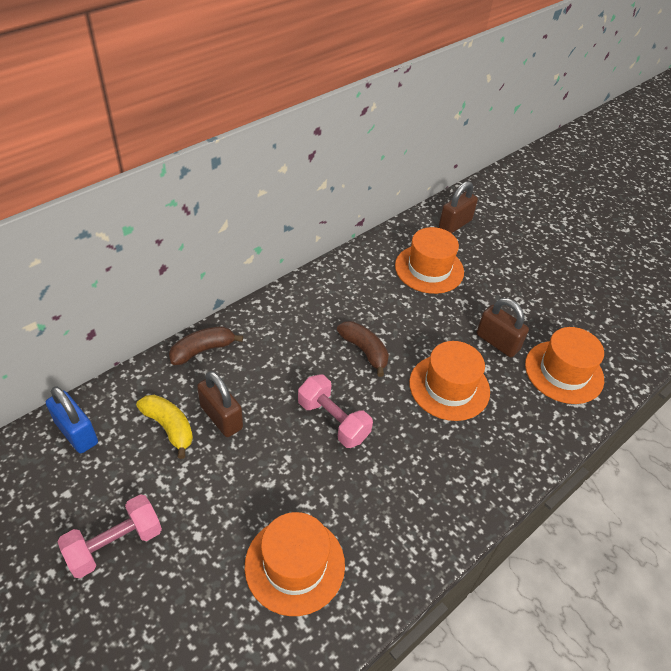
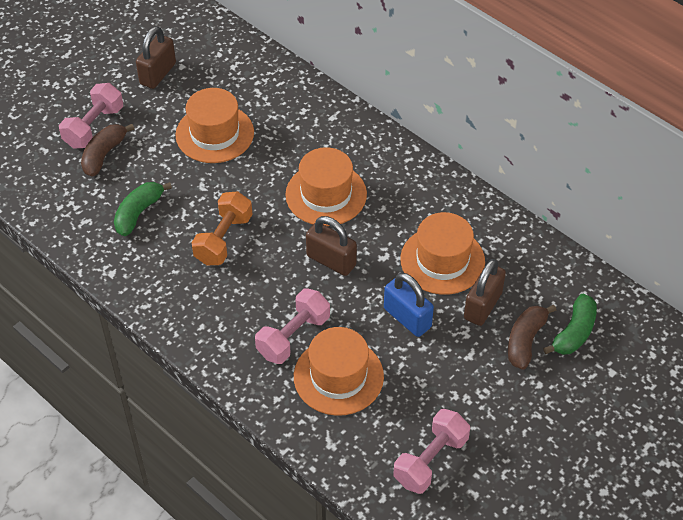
green banana: none = 0 -> [114,182,172,236] [543,294,597,355] = 2
orange dumbbell: none = 0 -> [191,191,253,265] = 1
pink dumbbell: [57,494,162,578] [298,374,373,448] = 2 -> [59,83,123,149] [255,289,330,364] [393,409,470,494] = 3
yellow banana: [136,395,193,459] = 1 -> none = 0

